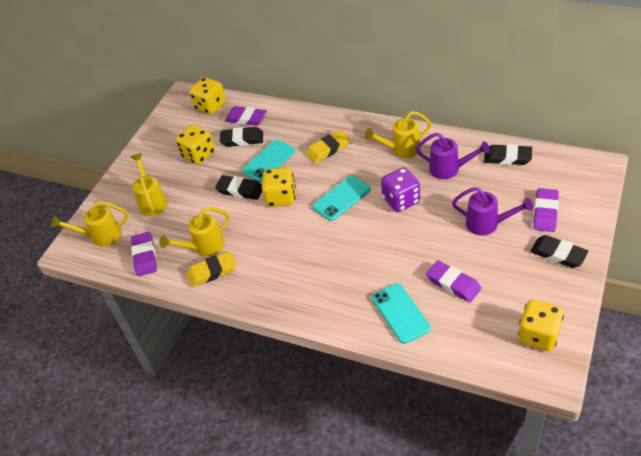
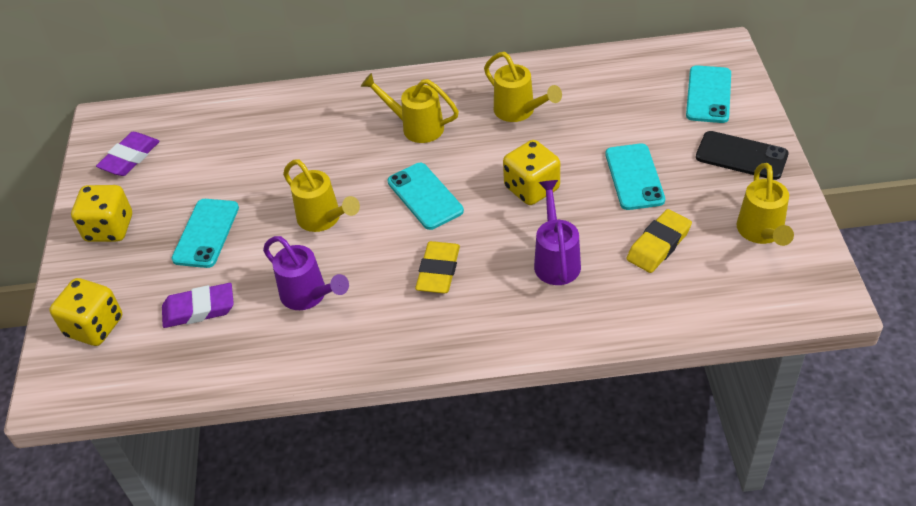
black eraser: [215,175,262,200] [220,127,263,147] [484,144,532,165] [530,235,588,268] = 4 -> none = 0
black phone: none = 0 -> [696,131,789,180] = 1
purple dice: [381,167,420,212] = 1 -> none = 0
purple eraser: [131,232,157,276] [225,106,267,126] [426,260,481,302] [533,188,559,232] = 4 -> [96,132,160,176] [162,283,234,328] = 2
turquoise phone: [242,140,295,182] [313,175,371,221] [371,283,431,344] = 3 -> [172,199,239,268] [388,163,464,230] [606,143,665,210] [686,65,731,123] = 4
yellow dice: [176,124,215,165] [189,77,226,114] [262,167,296,207] [518,299,564,351] = 4 -> [50,278,122,346] [71,185,132,242] [503,140,560,205] = 3

